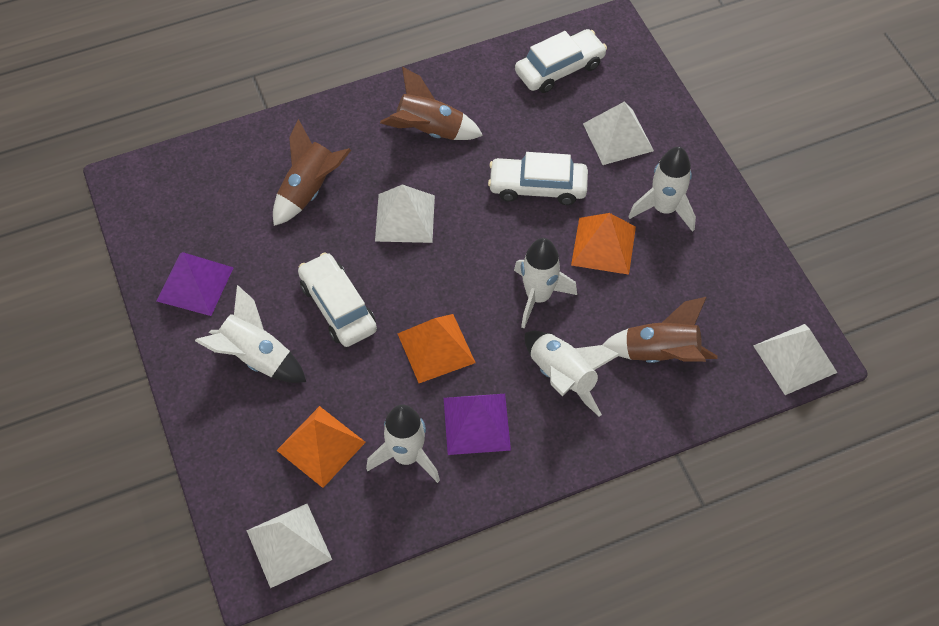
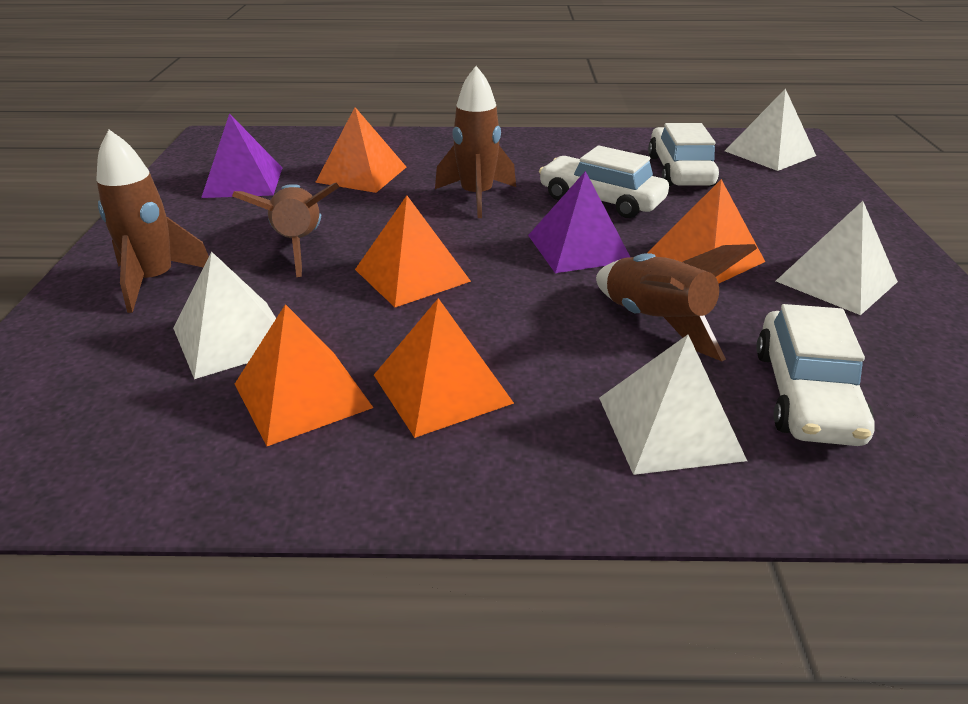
brown rocket: [273,119,351,226] [380,67,483,140] [602,297,718,363] = 3 -> [96,130,209,313] [232,183,339,277] [435,66,516,218] [596,244,757,361] = 4
orange pyramid: [276,406,366,488] [398,314,476,383] [571,213,636,275] = 3 -> [235,304,374,446] [315,107,406,193] [355,196,471,307] [374,298,514,438] [647,179,765,284] = 5
white rocket: [195,285,306,383] [366,405,440,483] [514,238,577,328] [525,331,620,417] [628,147,696,232] = 5 -> none = 0

